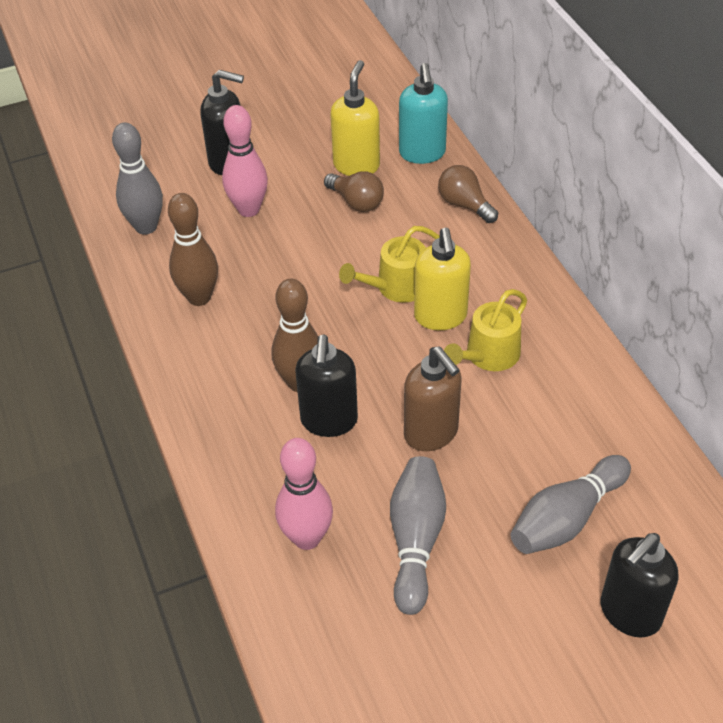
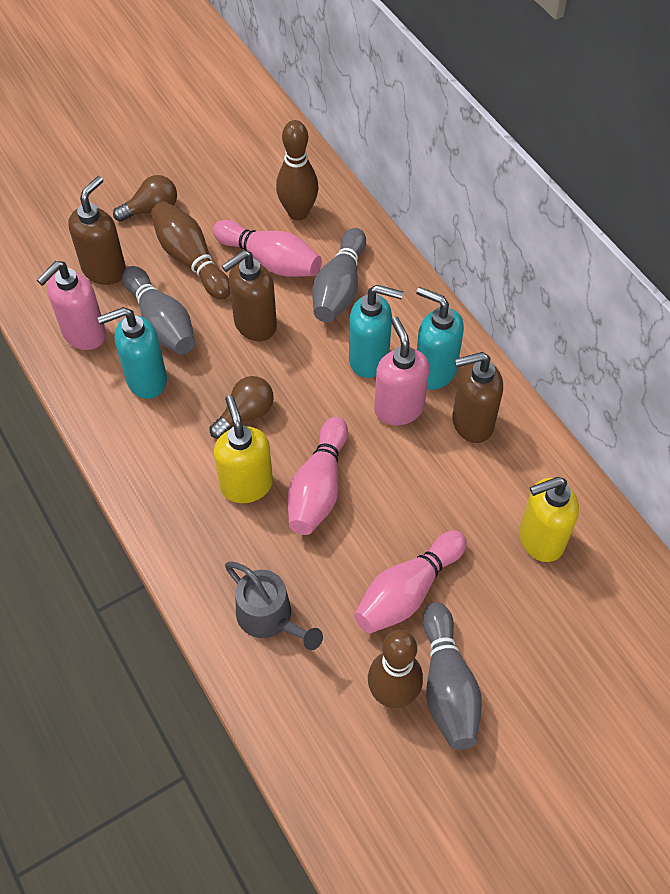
black soap dispenser: [200,70,244,175] [295,334,358,437] [600,533,678,637] = 3 -> none = 0
brown bowling pin: [168,193,218,306] [272,279,318,392] = 2 -> [151,201,230,300] [276,120,318,220] [368,630,423,708] = 3
brown soap dispenser: [404,346,461,451] = 1 -> [68,176,126,285] [222,250,277,341] [452,352,503,443] = 3
grey watering can: none = 0 -> [225,561,323,650] = 1
pink bowling pin: [222,105,268,217] [275,438,333,550] = 2 -> [213,220,322,277] [288,417,348,535] [354,531,467,633] = 3
pink soap dispenser: none = 0 -> [37,261,106,350] [374,316,429,425] = 2
turquoise soap dispenser: [399,63,448,164] = 1 -> [97,307,167,399] [349,285,403,378] [416,287,464,390] = 3
yellow watering can: [339,226,440,303] [444,289,527,371] = 2 -> none = 0

